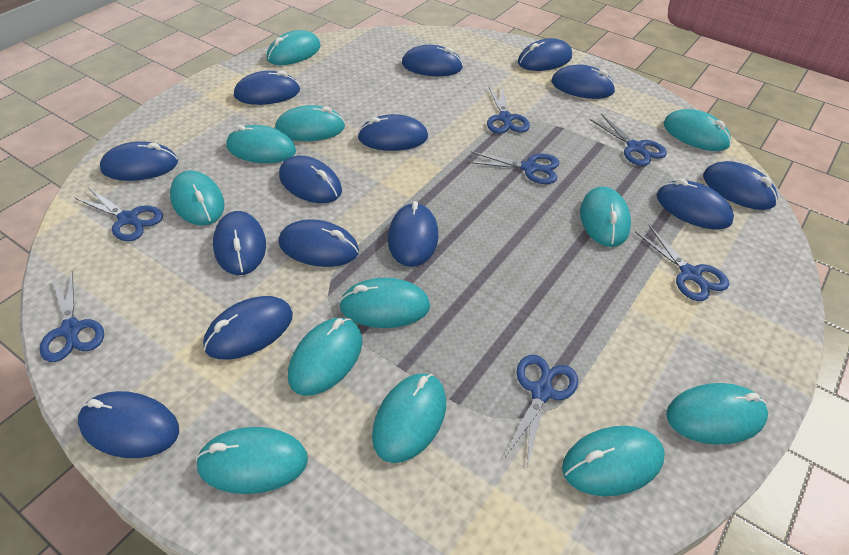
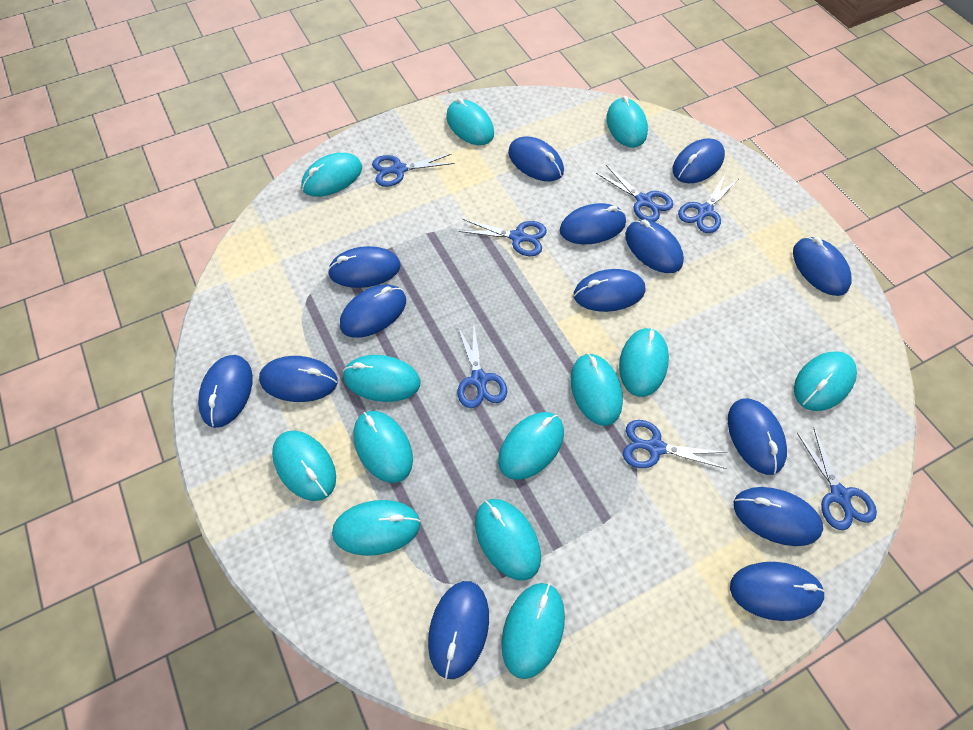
turquoise mouse: [170,171,225,225] [195,427,308,494] [226,125,296,163] [267,30,321,65] [275,105,345,141] [288,318,363,396] [339,278,430,328] [372,373,446,463] [562,426,665,496] [580,187,631,247] [663,109,731,151] [666,383,768,445] = 12 -> [272,430,336,501] [301,153,362,197] [332,500,420,556] [343,355,420,402] [354,411,413,483] [446,98,494,145] [475,499,541,581] [498,412,564,480] [501,583,565,679] [571,353,623,426] [606,96,648,148] [619,328,669,397] [794,351,857,411] = 13

